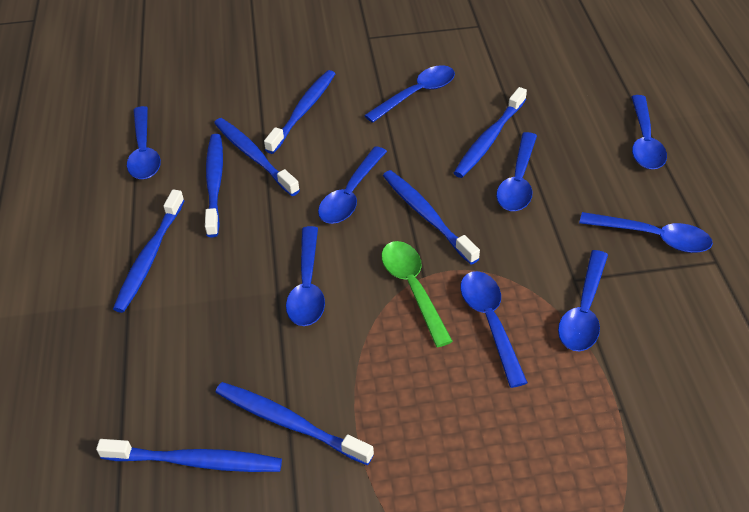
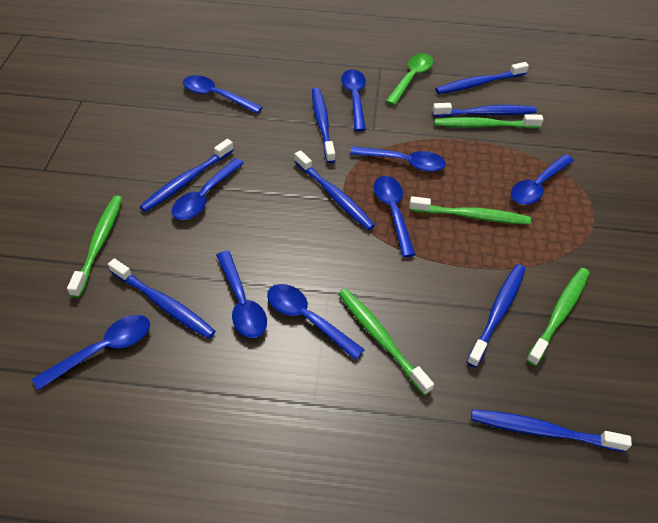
green toothbrush: none = 0 -> [67,196,122,298] [339,289,434,396] [409,196,531,225] [434,114,544,129] [526,268,590,366] = 5

